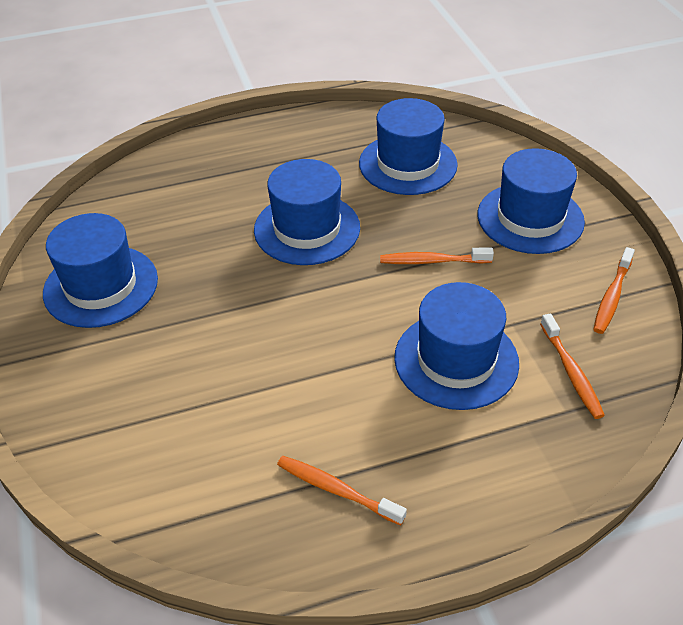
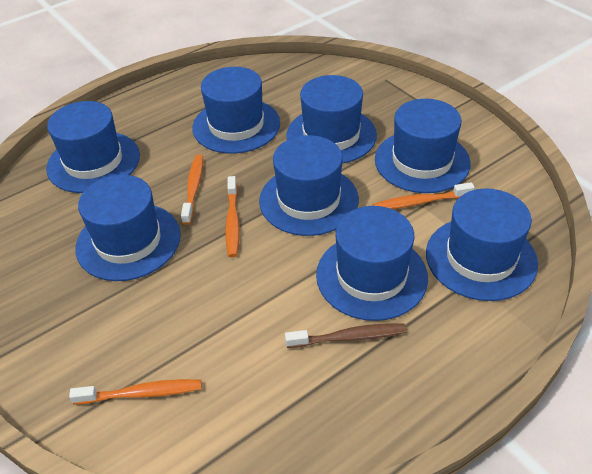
blue hat: [43,213,158,328] [254,159,360,265] [359,98,458,195] [394,282,519,410] [478,148,585,254] = 5 -> [46,101,140,193] [75,175,181,281] [192,67,280,154] [259,135,359,236] [287,75,377,164] [316,206,428,321] [375,99,471,193] [426,188,538,301] = 8
brown toothbrush: none = 0 -> [285,324,406,348] = 1

